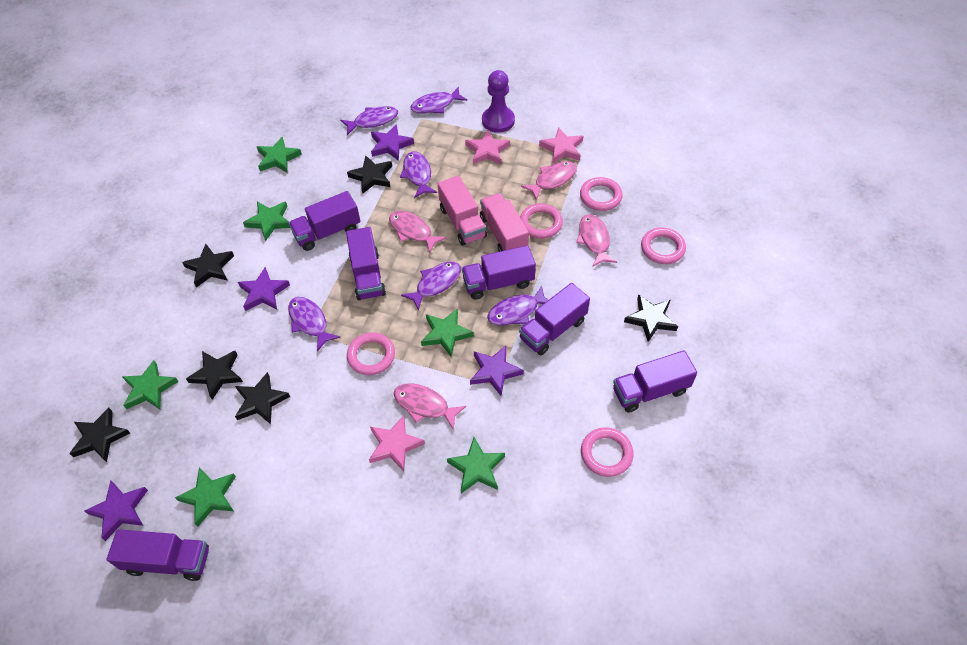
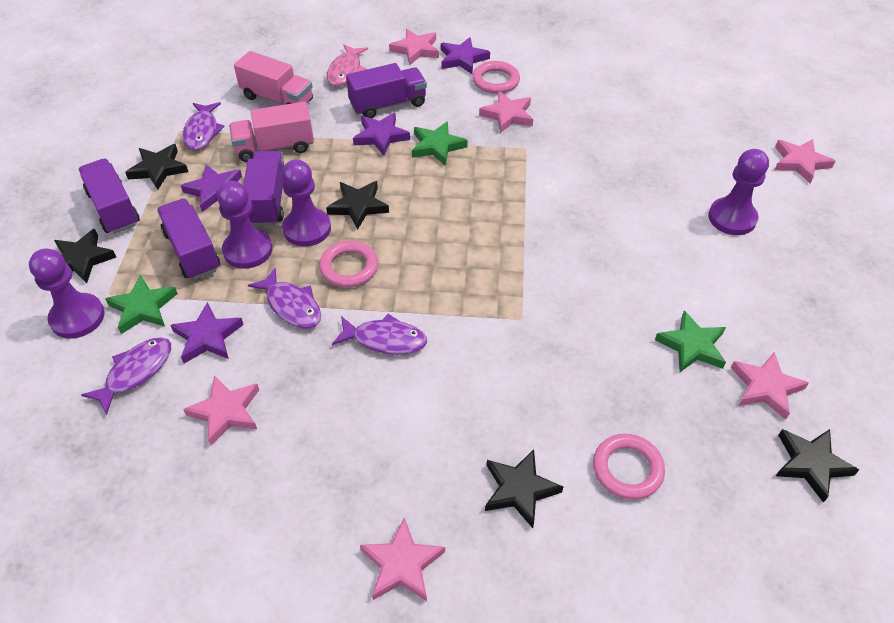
black star: [69,407,130,462] [182,244,234,288] [186,351,243,400] [235,372,290,424] [347,156,392,194] [624,294,678,342] = 6 -> [54,229,116,283] [125,144,188,190] [326,181,389,229] [485,449,563,528] [776,429,859,503] = 5
green star: [122,360,179,410] [175,467,236,527] [243,202,290,241] [257,137,302,173] [421,308,474,356] [447,437,505,493] = 6 -> [105,275,178,334] [412,121,468,166] [655,311,726,372] = 3
pink fish: [389,211,446,253] [394,383,466,430] [521,161,577,200] [576,214,617,267] = 4 -> [327,44,368,86] = 1
pink ring: [347,332,395,375] [520,203,563,239] [580,177,623,211] [581,427,634,477] [641,228,686,264] = 5 -> [319,241,378,287] [472,61,520,94] [593,434,665,500] = 3
pink star: [369,415,425,471] [465,130,510,165] [539,127,583,164] = 3 -> [183,376,259,446] [360,517,445,601] [389,29,439,65] [479,91,533,133] [731,352,809,420] [775,139,835,183] = 6
purple fish: [288,297,341,352] [340,106,398,135] [400,151,437,198] [401,262,461,311] [411,86,467,114] [487,285,549,325] = 6 -> [81,337,171,415] [182,102,225,150] [248,268,321,328] [332,314,427,355] = 4
purple pawn: [482,70,515,133] = 1 -> [29,249,105,339] [217,181,272,269] [281,160,331,247] [708,149,769,235] = 4
purple truck: [107,529,209,581] [289,191,361,251] [346,227,386,300] [462,245,536,300] [519,283,590,355] [613,350,697,413] = 6 -> [78,158,140,234] [157,199,220,280] [243,151,284,226] [346,63,427,118] = 4

